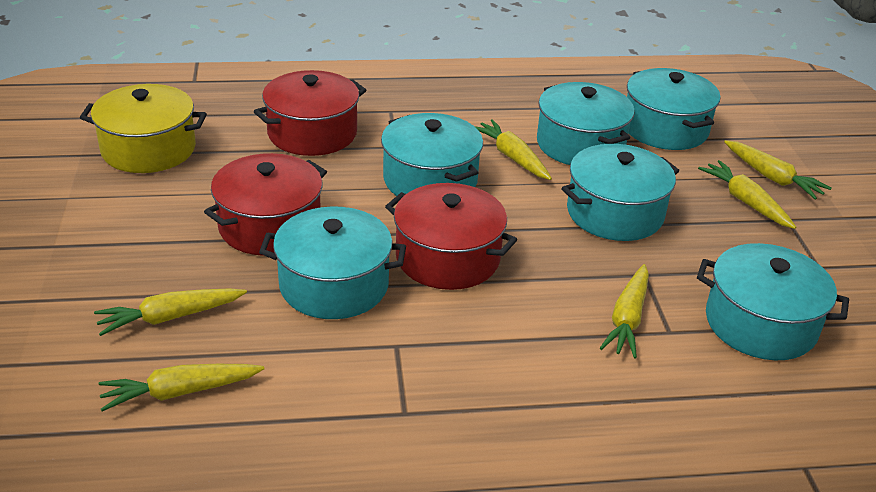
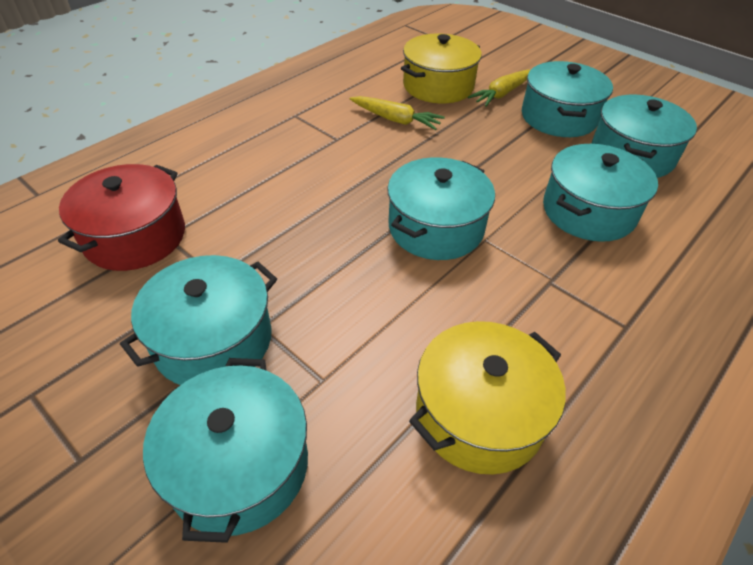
red pot: [204,153,327,256] [254,70,366,156] [385,183,517,290] = 3 -> [58,164,185,271] = 1
yellow carrot: [94,289,247,336] [99,364,264,411] [474,119,552,180] [600,264,649,359] [698,160,796,229] [724,140,832,200] = 6 -> [350,96,445,130] [468,69,531,107] = 2
yellow pot: [80,84,207,173] = 1 -> [401,34,482,103] [409,321,566,474] = 2

